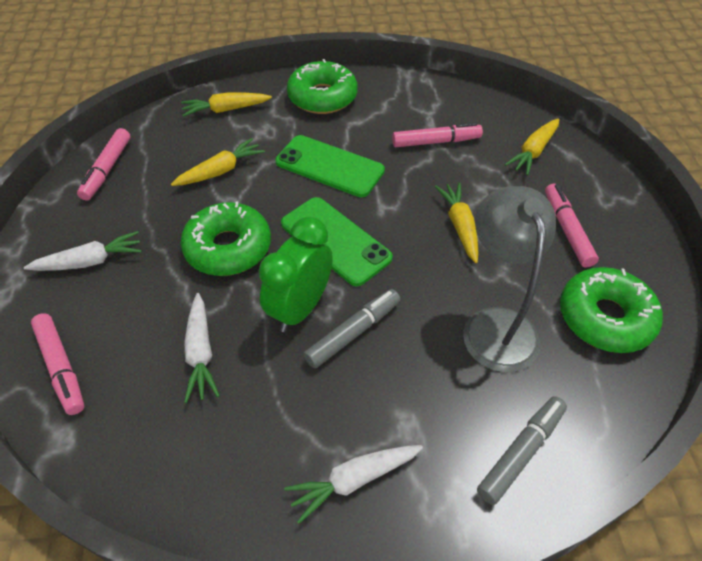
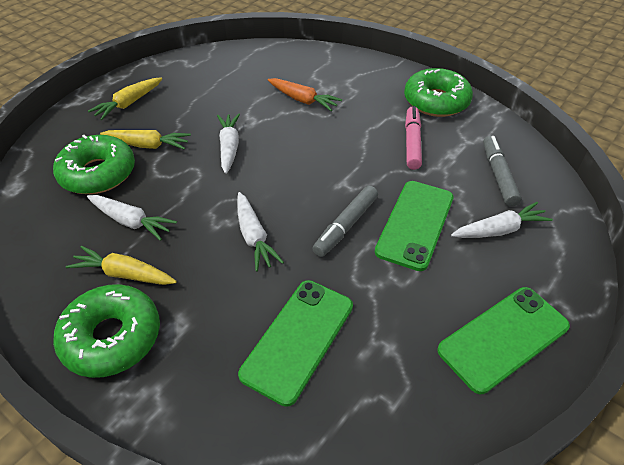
green clock: [259,216,333,332] = 1 -> none = 0
green phone: [275,135,385,197] [281,197,393,286] = 2 -> [238,280,353,407] [375,181,454,271] [437,287,570,394] = 3
grey lamp: [463,186,556,372] = 1 -> none = 0
orange carrot: none = 0 -> [268,78,342,111] = 1
pink marker: [31,313,85,415] [77,128,131,200] [392,123,483,147] [545,184,599,267] = 4 -> [405,106,422,170] = 1
white carrot: [24,231,142,271] [184,293,220,403] [284,445,423,524] = 3 -> [87,195,177,241] [217,114,240,174] [237,192,284,272] [451,202,553,238] = 4
yellow carrot: [171,138,265,186] [181,93,272,117] [435,182,478,263] [505,119,559,175] = 4 -> [66,246,177,285] [88,77,162,120] [100,130,191,150] = 3

